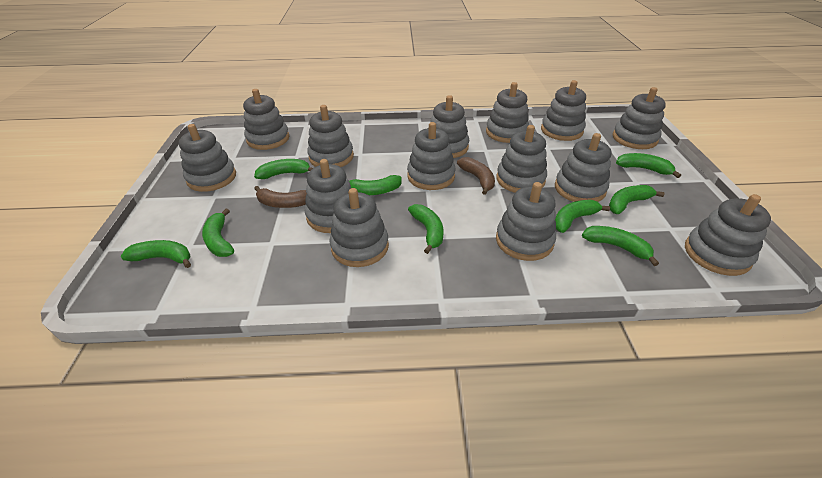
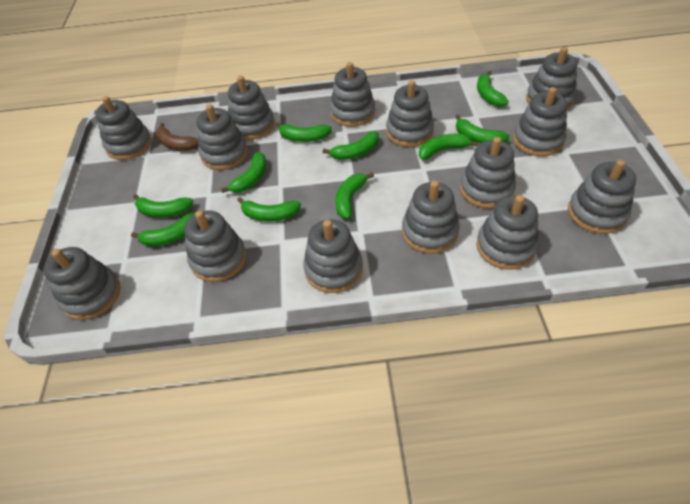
brown banana: [254,186,307,208] [457,157,495,195] = 2 -> [156,123,199,151] = 1
green banana: [121,240,191,268] [202,209,234,257] [254,159,313,179] [349,175,402,195] [408,204,443,254] [555,200,610,233] [582,226,659,266] [609,185,665,214] [616,153,681,178] = 9 -> [131,212,196,246] [133,194,194,218] [221,152,266,193] [237,197,301,221] [276,122,332,142] [323,131,379,160] [335,172,374,219] [419,134,478,160] [455,115,509,143] [477,71,509,107] = 10

